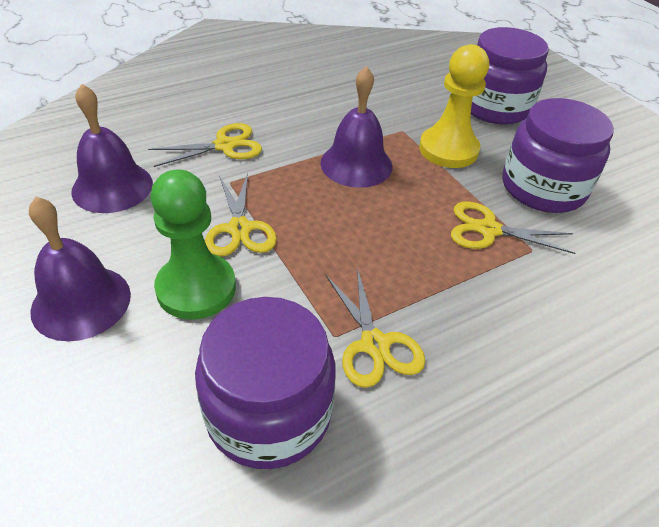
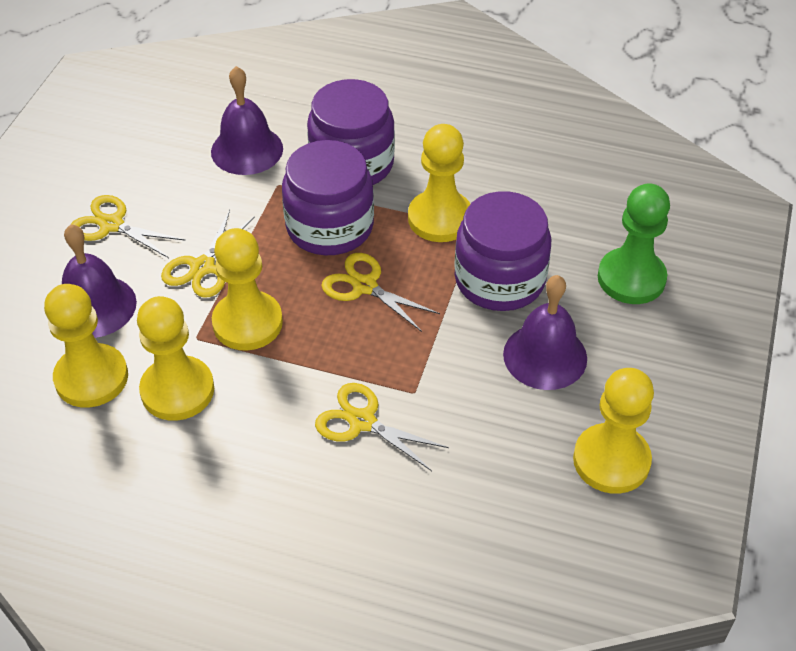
yellow pawn: [419,44,489,168] = 1 -> [44,284,128,408] [137,296,214,421] [212,228,283,351] [408,124,470,242] [573,368,654,494] = 5

